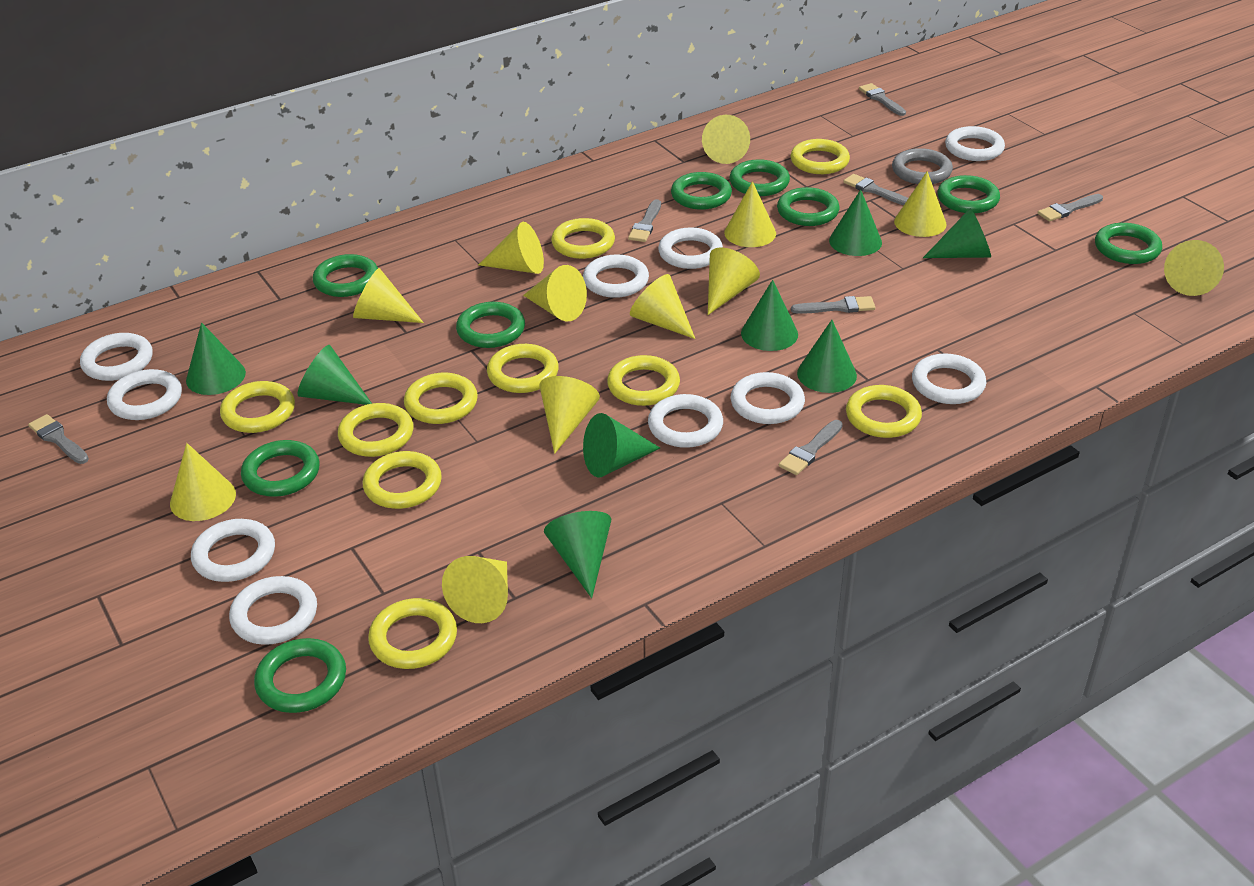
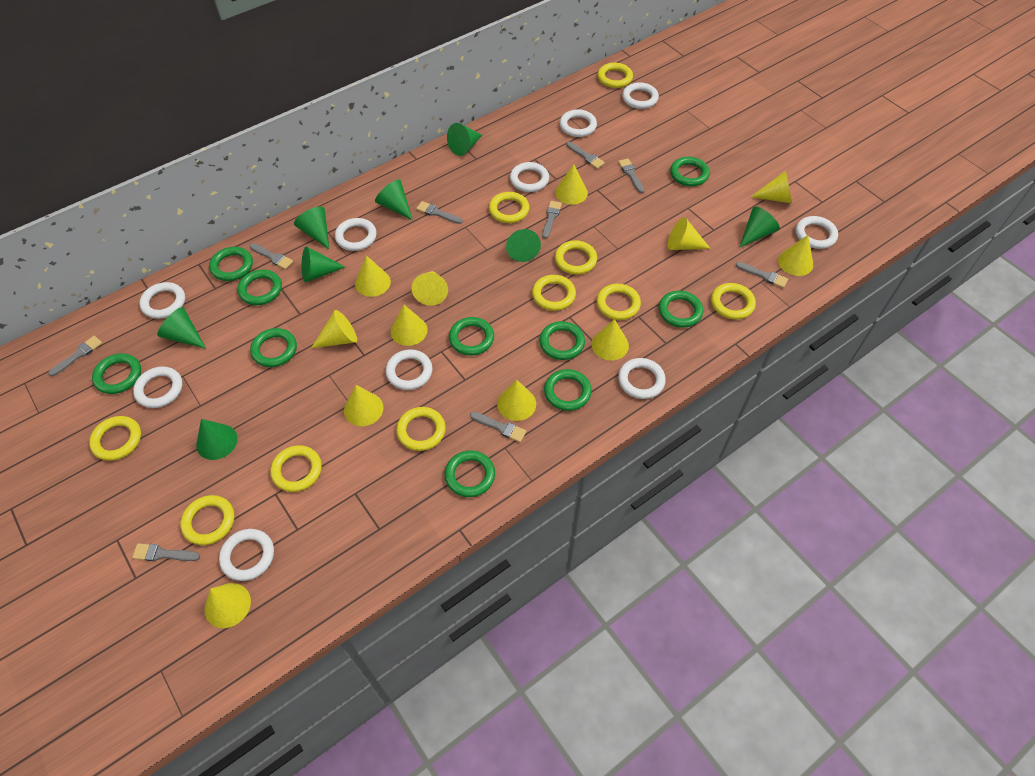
green ring: [241,440,320,497] [254,638,346,713] [313,254,378,297] [456,302,525,348] [671,172,732,210] [730,159,790,196] [777,187,840,226] [937,175,1000,213] [1095,223,1162,264] = 9 -> [92,353,141,394] [209,247,253,281] [237,269,282,305] [250,328,297,367] [444,450,495,497] [449,317,494,356] [539,321,585,360] [544,369,592,411] [659,291,703,328] [670,157,710,186] = 10
grey brush: [28,414,89,464] [628,199,661,242] [779,420,843,475] [791,296,875,314] [843,174,908,205] [859,83,906,116] [1038,194,1103,222] = 7 -> [48,336,102,376] [132,543,200,561] [250,243,293,270] [416,201,463,224] [470,412,526,442] [542,201,562,239] [566,142,605,169] [618,158,644,193] [736,262,788,288] = 9
grey ring: [892,148,953,184] = 1 -> none = 0

